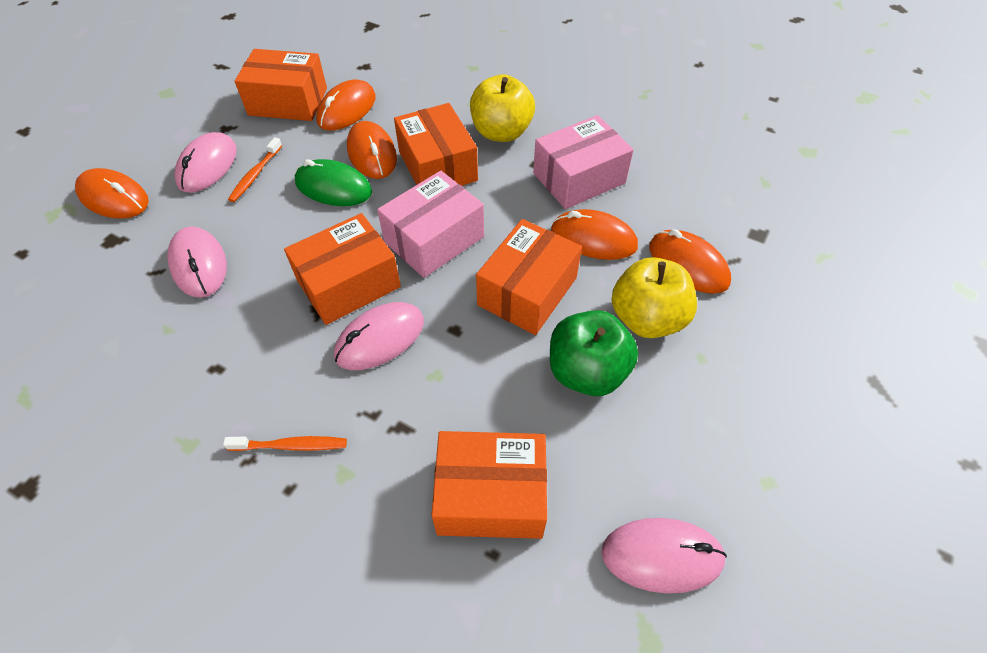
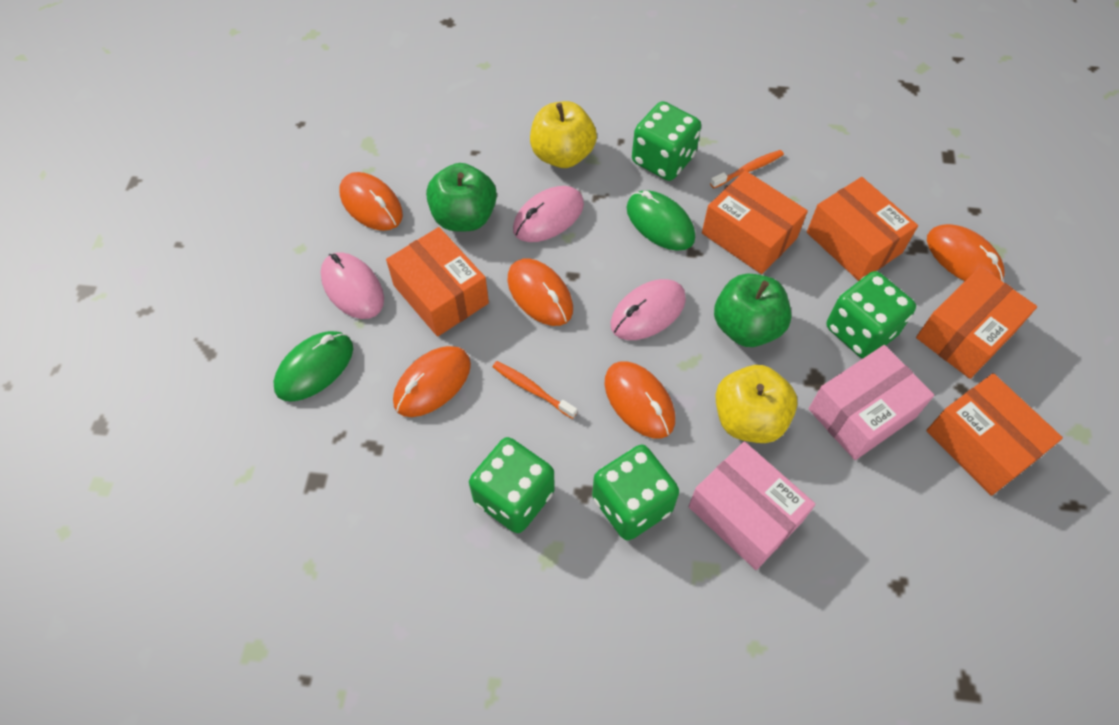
green apple: [550,310,638,396] = 1 -> [426,163,497,231] [714,274,791,347] = 2
green dice: none = 0 -> [469,437,555,533] [592,445,679,540] [632,101,701,181] [826,271,916,359] = 4
green mouse: [295,159,372,206] = 1 -> [273,331,353,402] [626,190,695,251] = 2
pink mouse: [168,226,227,298] [174,132,237,193] [334,302,424,370] [601,518,727,594] = 4 -> [321,252,384,319] [513,186,584,242] [610,279,686,340] = 3

